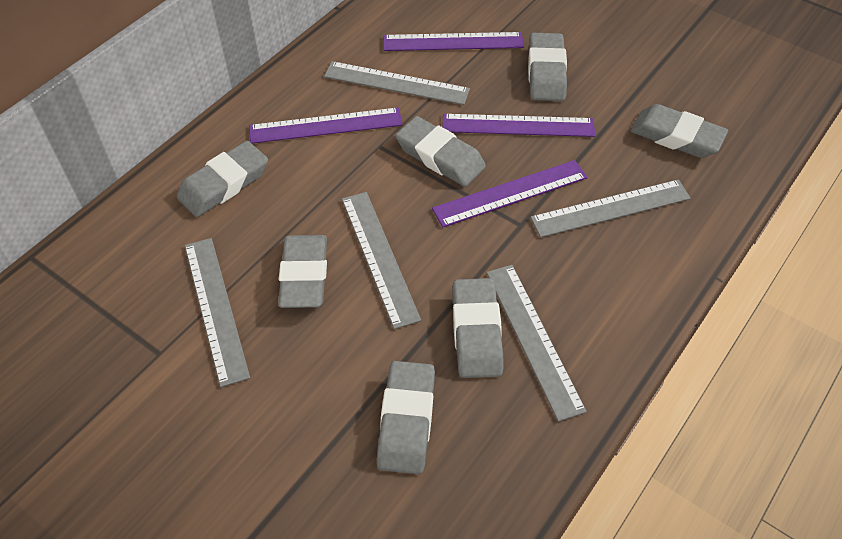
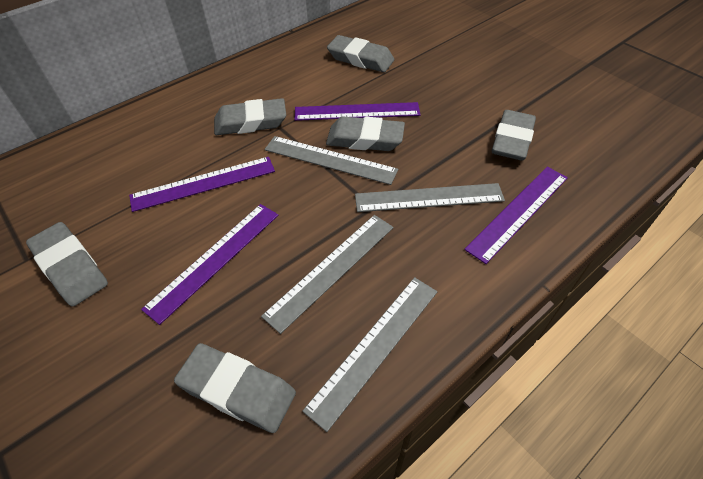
grey eraser: [176,141,268,217] [278,235,327,308] [377,361,435,474] [395,116,486,187] [452,278,503,378] [528,33,567,101] [630,104,728,158] = 7 -> [26,222,108,306] [174,343,296,433] [214,98,286,135] [326,117,405,151] [327,35,394,72] [492,110,536,161] = 6
grey ruler: [185,238,250,387] [324,61,470,105] [342,192,421,329] [487,265,587,422] [530,179,691,238] = 5 -> [261,215,394,334] [265,136,398,185] [302,277,437,432] [355,183,505,212] = 4

